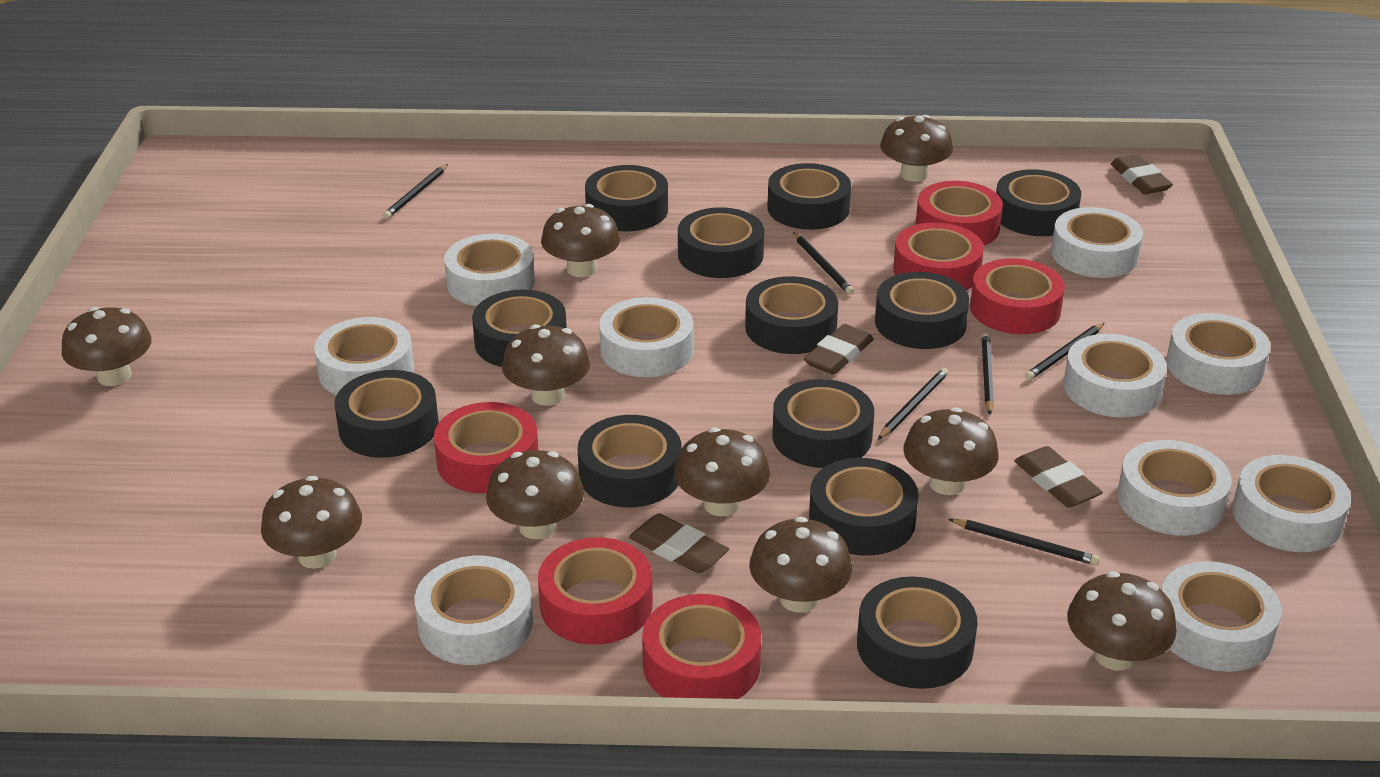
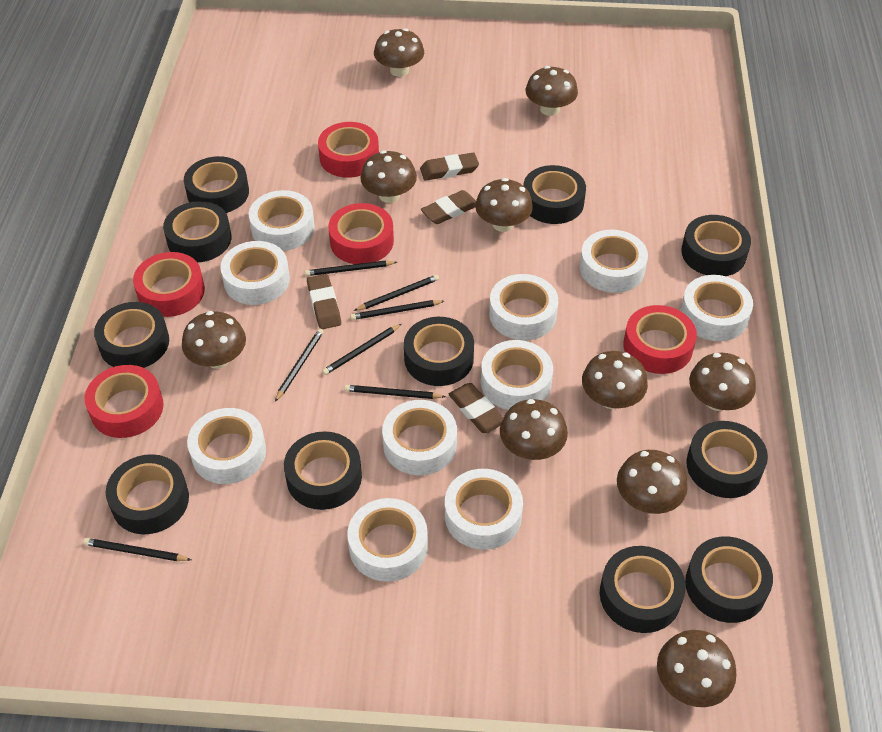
black pencil: [383,164,448,219] [793,232,854,295] [878,368,948,440] [948,519,1100,566] [981,333,994,414] [1025,323,1104,380] = 6 -> [83,538,191,561] [275,329,324,402] [305,260,397,276] [322,324,402,375] [344,385,445,399] [350,300,444,320] [354,275,439,311] = 7
black tape: [334,370,439,458] [472,290,567,367] [578,415,681,507] [585,165,668,231] [678,207,764,278] [745,276,838,354] [767,163,851,230] [772,379,874,468] [809,458,919,556] [857,576,978,689] [875,272,969,349] [996,169,1081,236] = 12 -> [94,302,169,368] [106,454,189,534] [163,201,231,262] [184,156,249,213] [284,431,362,510] [404,317,474,386] [523,165,586,224] [600,546,686,633] [681,215,751,276] [685,536,773,623] [686,421,768,498] = 11
red tape: [434,402,539,493] [538,537,653,645] [642,594,761,699] [893,222,984,290] [916,181,1003,245] [970,258,1065,334] = 6 -> [85,365,164,438] [133,252,205,317] [318,122,379,178] [328,203,394,264] [623,305,697,374] = 5

